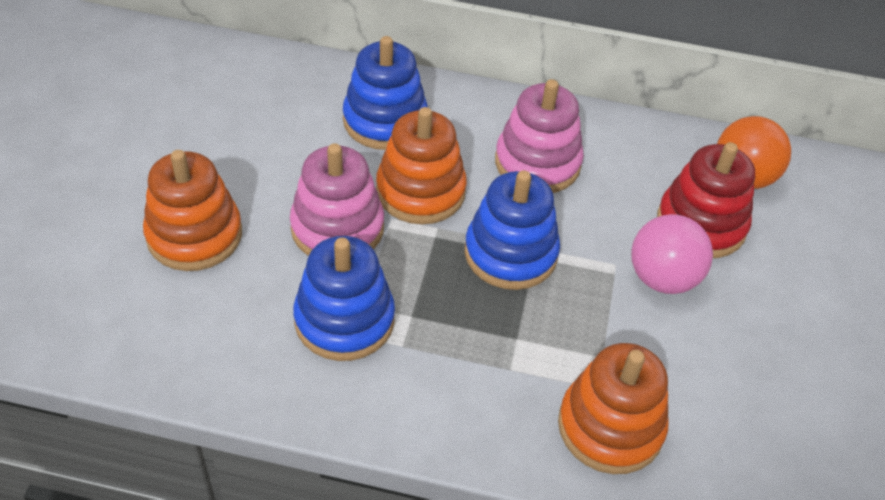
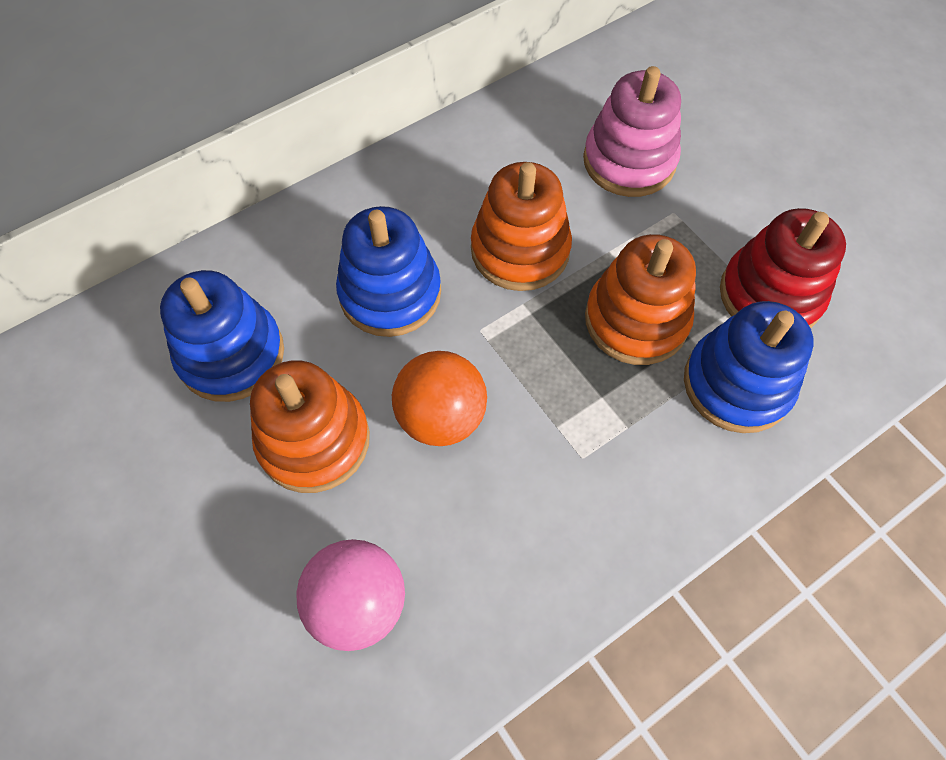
pink stacking toy: [290,143,384,256] [495,79,584,193] = 2 -> [583,66,681,197] = 1

